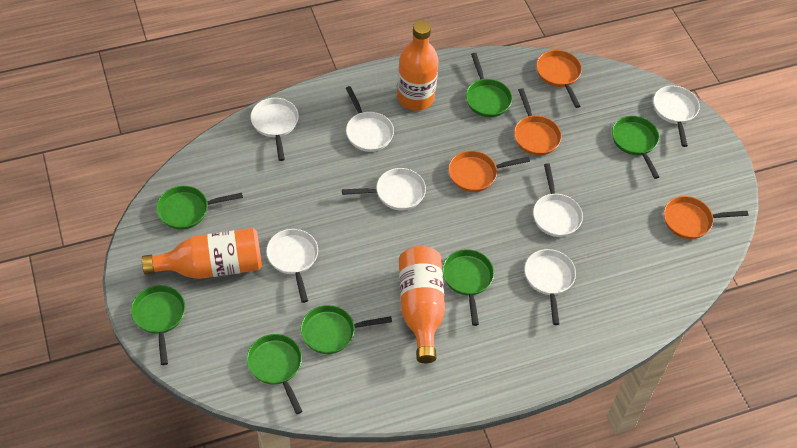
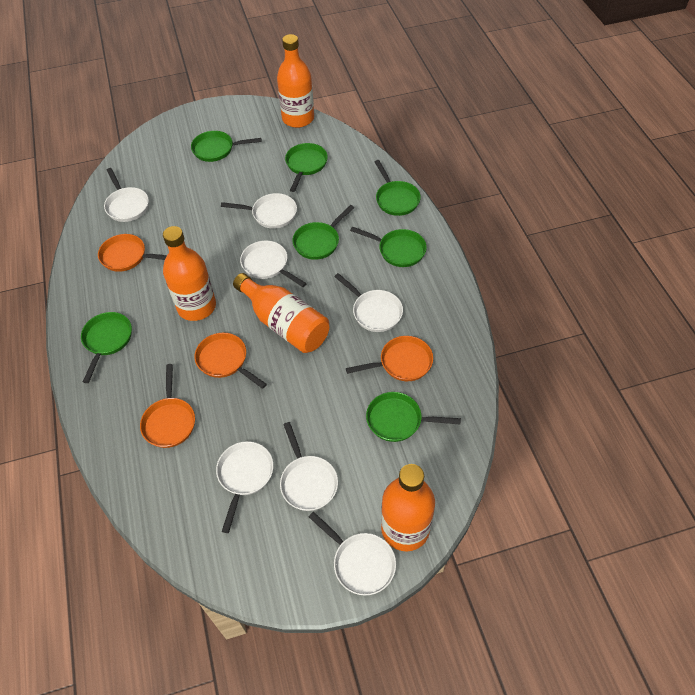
orange bottle: [142,228,262,279] [397,20,439,111] [399,246,445,363] = 3 -> [163,226,216,321] [233,273,329,353] [277,34,314,128] [381,464,435,551] = 4

